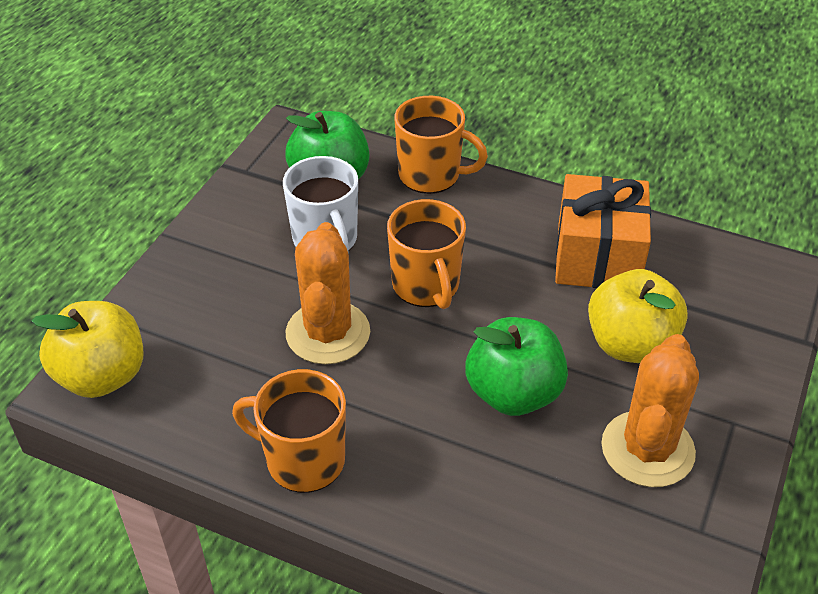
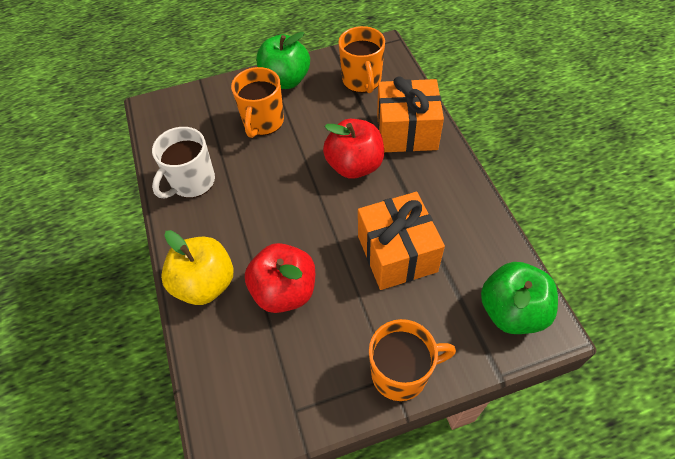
orange cactus: [286,222,370,364] [601,334,699,487] = 2 -> none = 0
orange gift: [555,174,651,288] = 1 -> [358,192,445,290] [377,76,444,152] = 2
red apple: none = 0 -> [245,243,315,313] [323,119,384,179] = 2
yellow apple: [32,301,143,398] [588,269,688,363] = 2 -> [161,230,234,305] = 1

